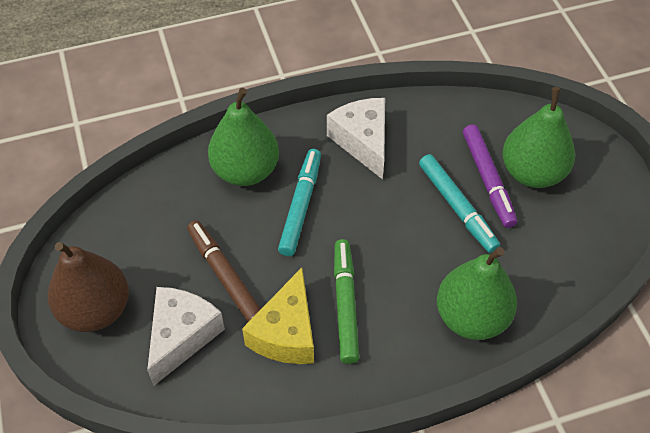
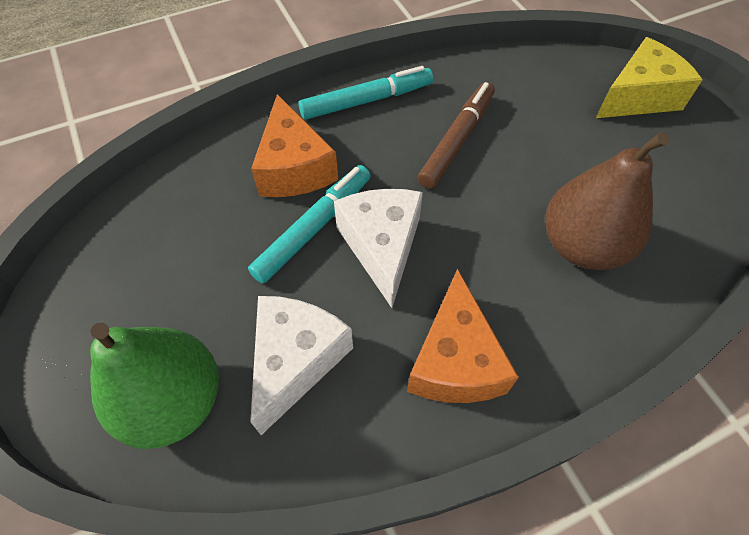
green marker: [334,239,359,364] = 1 -> none = 0
green pear: [208,88,279,186] [437,247,517,340] [502,87,575,188] = 3 -> [90,323,219,449] = 1
orange cheese: none = 0 -> [251,94,338,197] [407,269,519,403] = 2
purple marker: [463,124,517,228] = 1 -> none = 0

